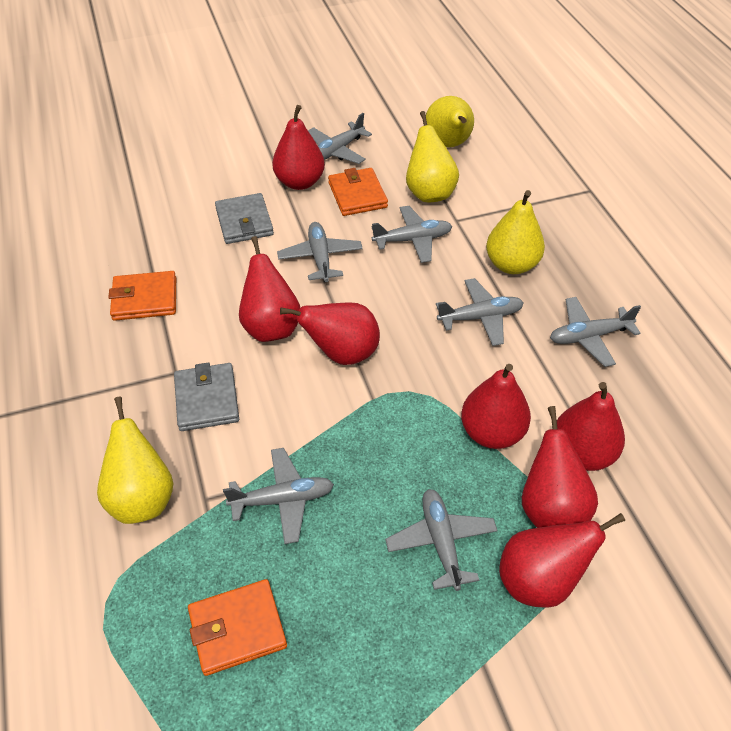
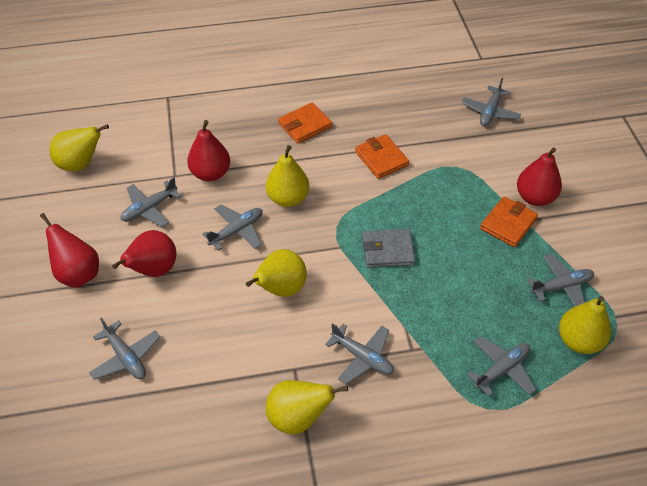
grey wallet: [174,362,239,431] [215,193,274,244] = 2 -> [363,229,415,268] = 1
red pear: [239,236,300,342] [272,105,325,190] [280,302,380,365] [461,364,531,449] [499,513,625,608] [522,406,598,528] [557,382,625,471] = 7 -> [40,213,99,288] [112,230,176,277] [187,120,230,181] [517,147,562,206] = 4
yellow pear: [97,397,174,524] [406,111,459,202] [426,96,474,147] [486,190,545,274] = 4 -> [49,124,109,172] [246,249,307,297] [265,380,348,434] [266,145,309,207] [559,296,611,354] = 5

